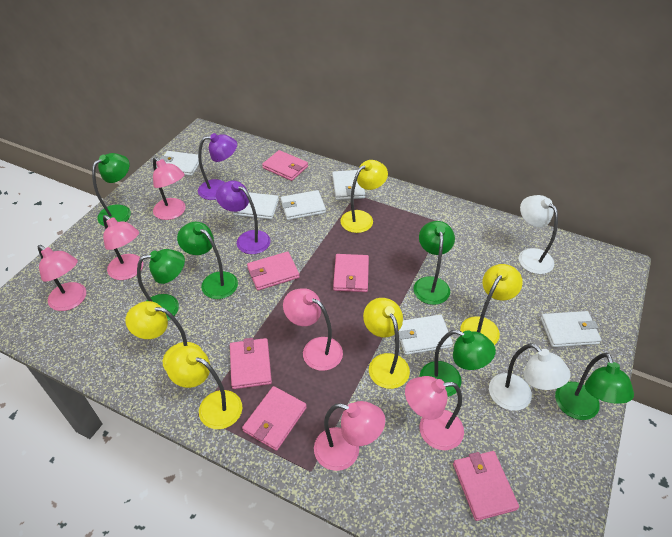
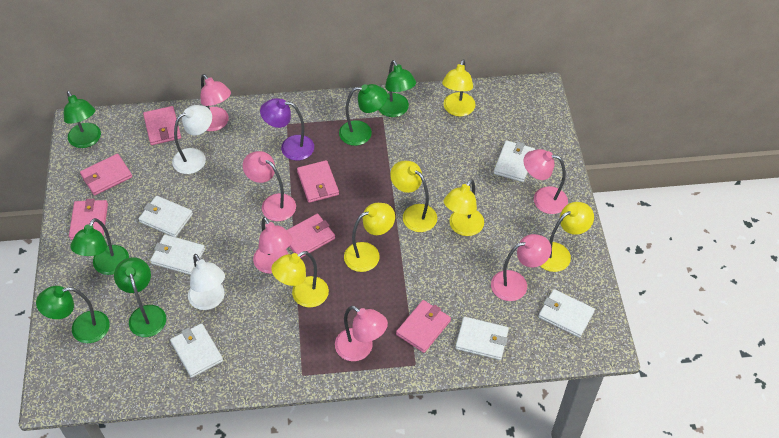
purple lamp: [198,133,237,200] [216,181,271,254] = 2 -> [260,98,314,161] = 1
yellow lamp: [125,301,202,370] [166,346,242,429] [340,160,388,233] [363,298,410,389] [460,264,523,345] = 5 -> [271,251,329,308] [344,203,395,272] [390,161,437,232] [442,59,476,117] [444,179,484,236] [540,202,594,272] = 6

